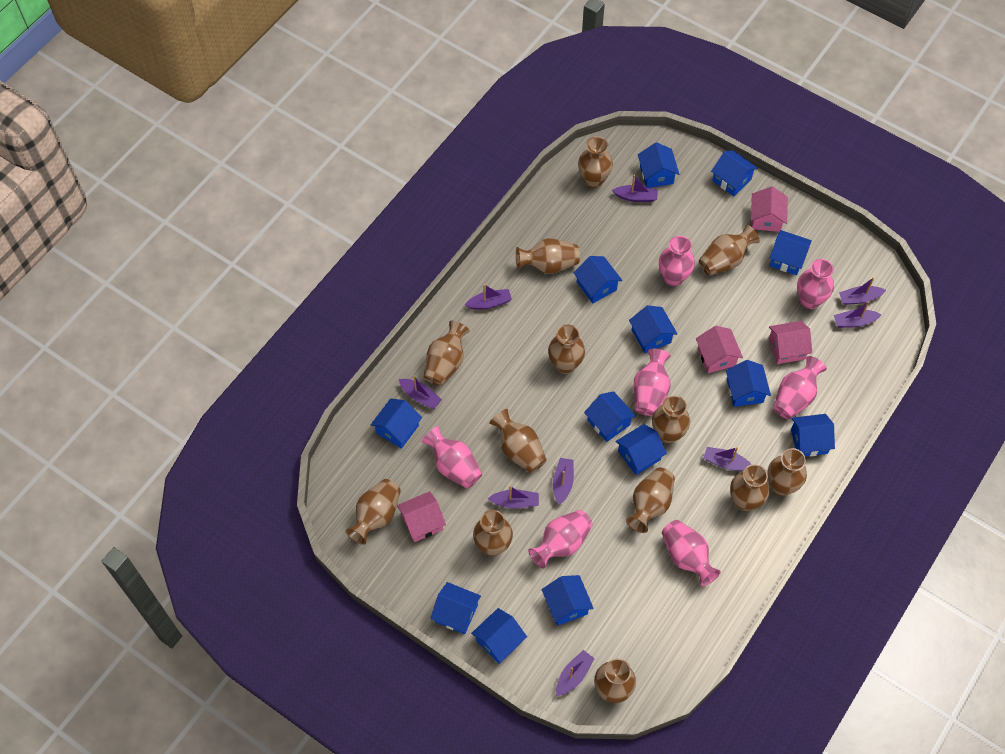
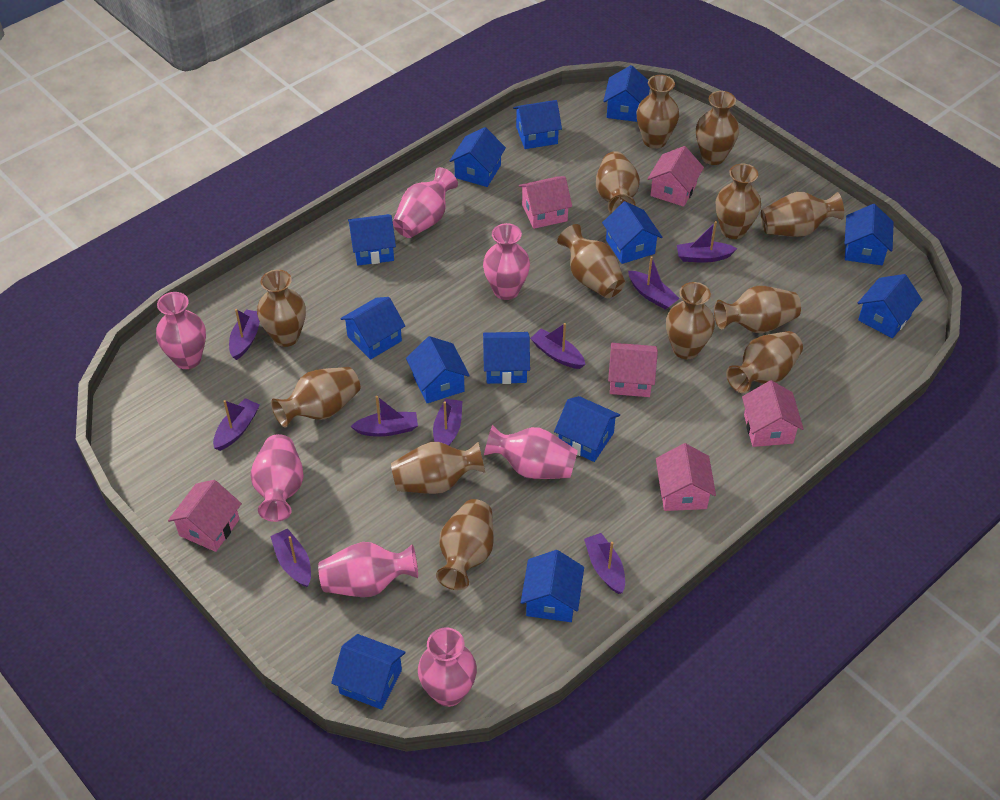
pink house: [397,491,446,542] [696,326,743,373] [751,186,788,232] [769,321,812,364] = 4 -> [168,480,242,552] [519,176,572,229] [608,343,658,397] [648,146,704,207] [656,443,716,511] [742,380,804,447] = 6

